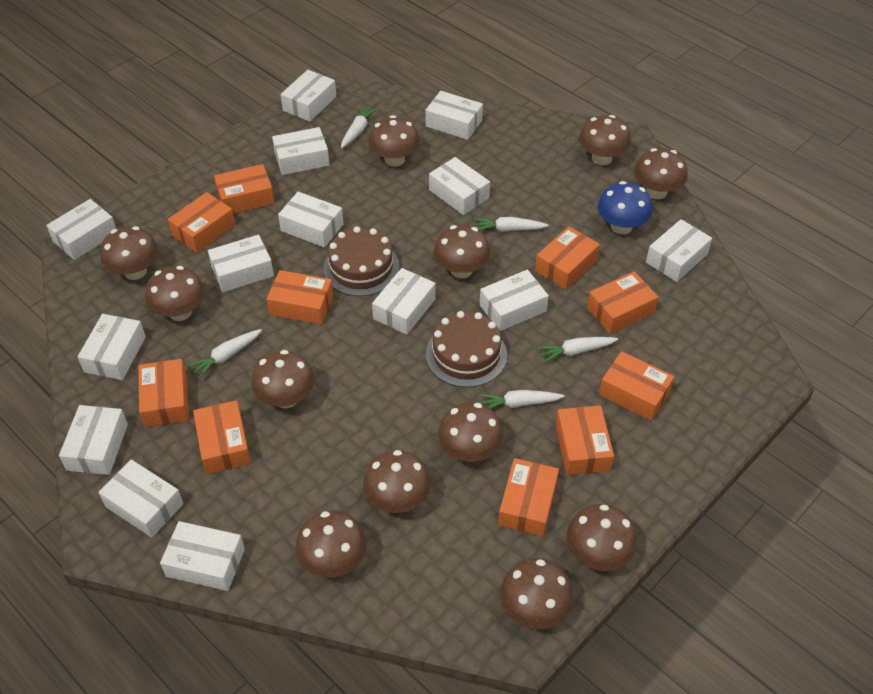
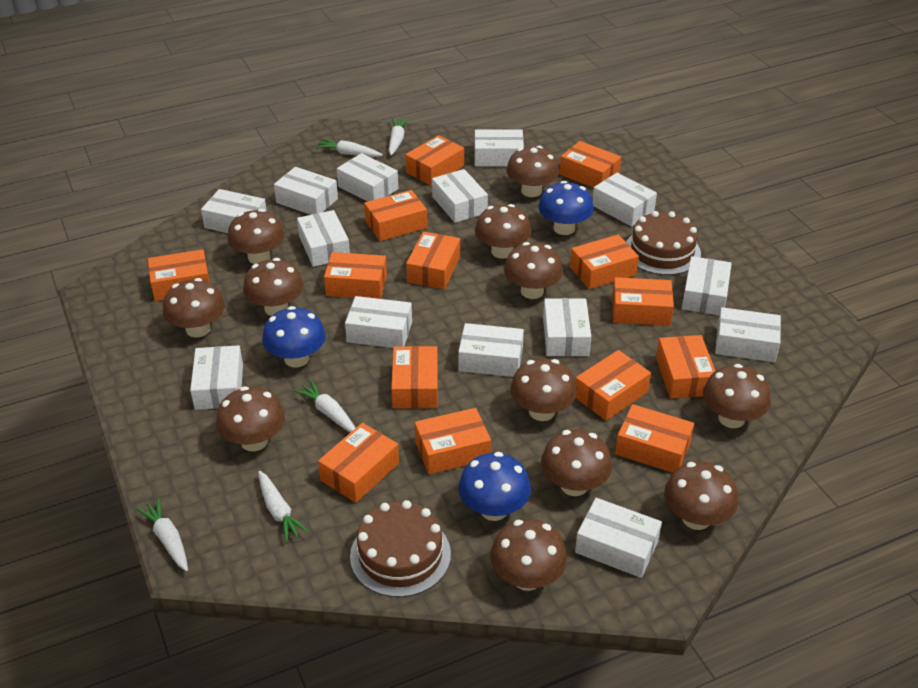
blue mushroom: [598,181,653,234] = 1 -> [262,306,326,367] [458,452,531,521] [538,181,594,235] = 3
orange box: [138,359,189,427] [168,192,235,253] [193,400,251,474] [214,164,275,214] [266,270,334,325] [498,458,559,536] [535,226,600,290] [555,405,614,475] [587,271,659,334] [599,351,674,421] = 10 -> [148,249,210,301] [318,423,399,503] [324,252,387,299] [364,190,427,241] [391,346,438,408] [405,135,464,186] [406,232,460,289] [415,408,491,474] [560,141,621,188] [570,235,639,289] [575,350,651,421] [612,277,674,326] [615,404,694,473] [656,335,715,399] = 14

